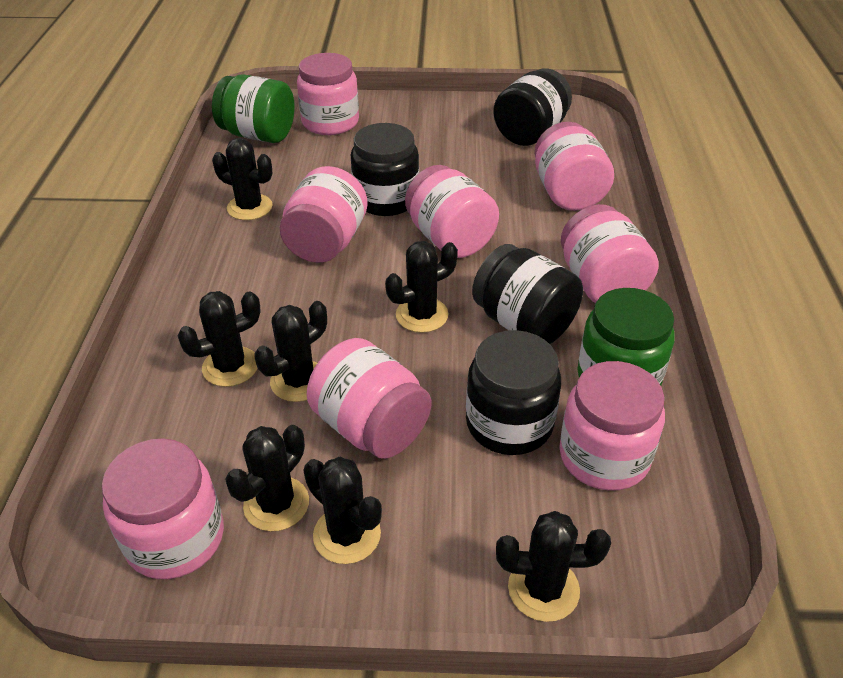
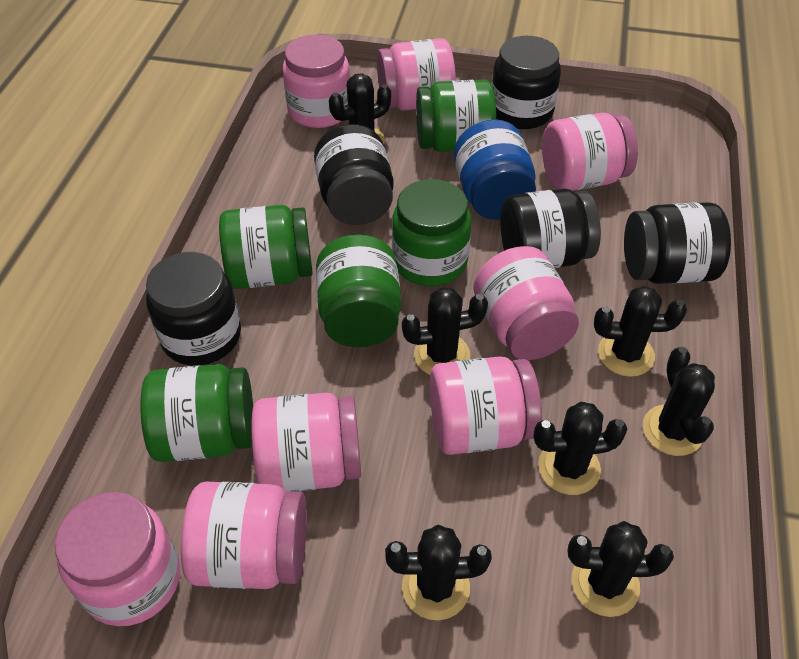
black jar: [351,123,419,216] [466,330,561,455] [472,244,583,344] [493,69,572,146] = 4 -> [146,252,241,366] [314,124,393,225] [492,36,561,129] [500,188,601,268] [624,202,731,284] = 5
blue jar: none = 0 -> [454,119,536,220] = 1
green jar: [212,75,295,143] [577,288,675,386] = 2 -> [140,364,253,462] [219,205,313,289] [316,234,401,347] [392,179,471,286] [416,79,496,152] = 5

